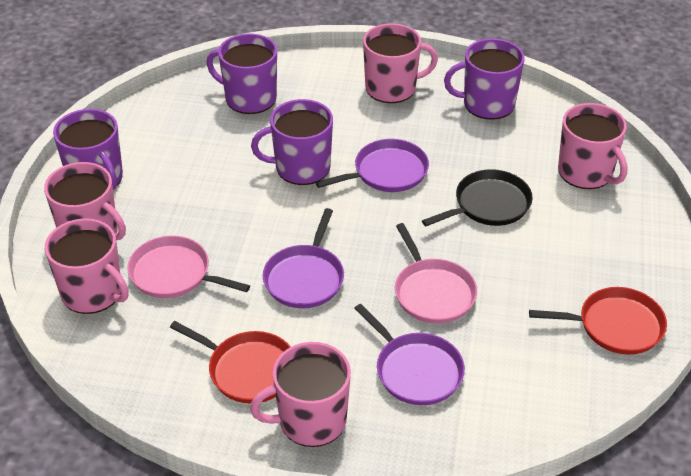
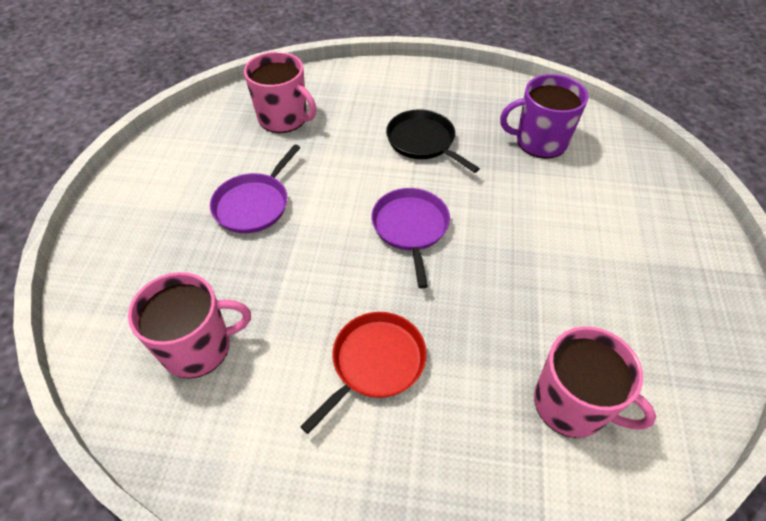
pink mug: [44,162,126,240] [45,218,129,314] [250,342,351,447] [363,23,438,103] [558,103,628,189] = 5 -> [128,272,251,379] [244,52,316,133] [534,326,656,438] = 3
pink pan: [127,236,250,298] [395,223,477,324] = 2 -> none = 0
purple mug: [53,109,123,190] [206,33,277,114] [251,99,333,185] [444,38,525,120] = 4 -> [500,74,588,159] = 1
purple pan: [263,208,344,308] [315,139,429,192] [354,304,465,405] = 3 -> [210,144,300,233] [371,188,450,289] = 2
red pan: [170,321,291,404] [529,287,667,355] = 2 -> [300,312,427,434] = 1

